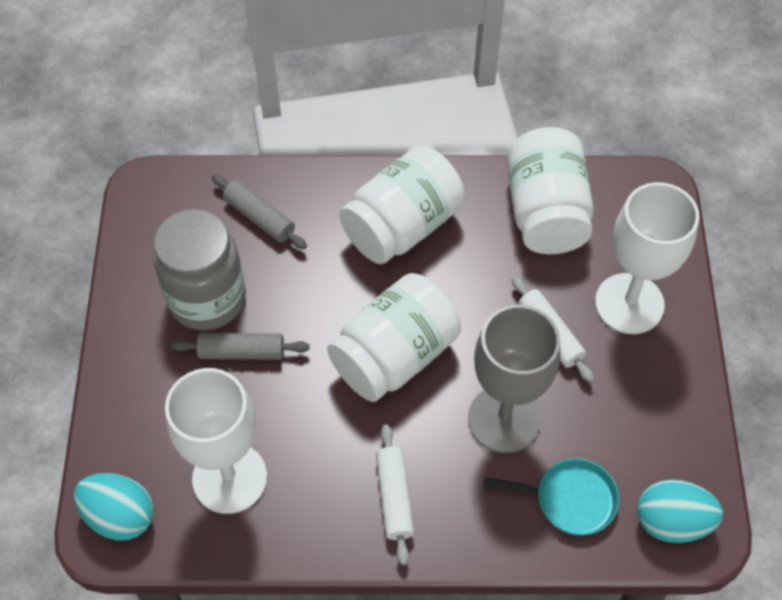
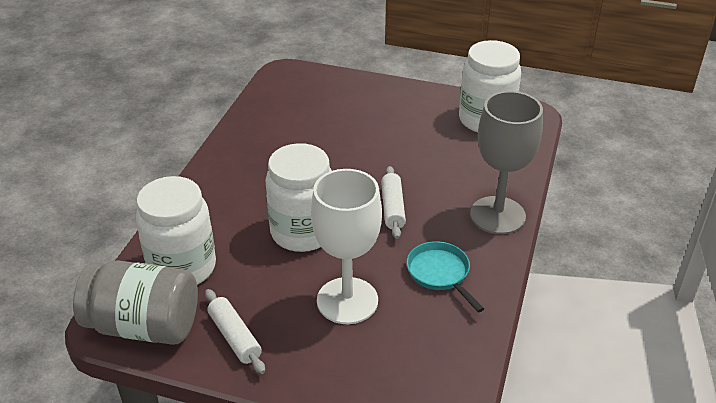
grey rolling pin: [171,333,309,360] [212,174,307,249] = 2 -> none = 0
turquoise egg: [74,473,154,541] [637,480,723,543] = 2 -> none = 0
white goblet: [165,368,267,514] [595,182,699,334] = 2 -> [311,169,382,324] = 1

